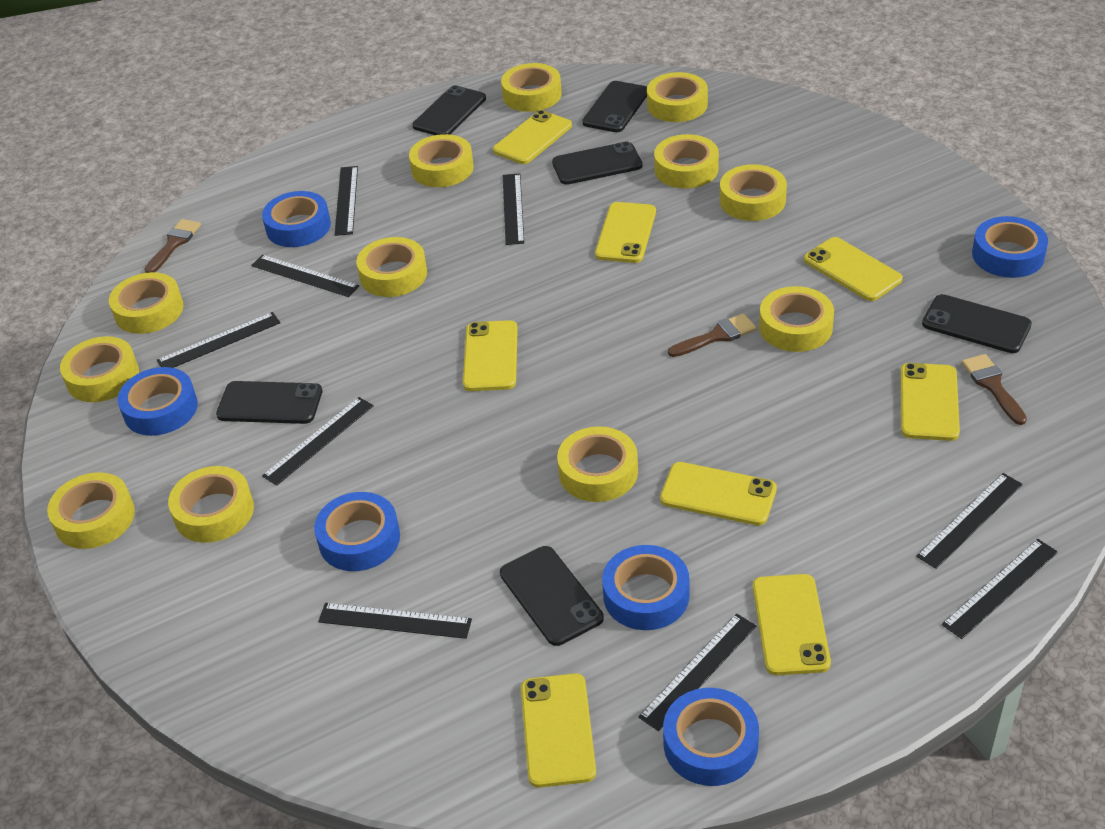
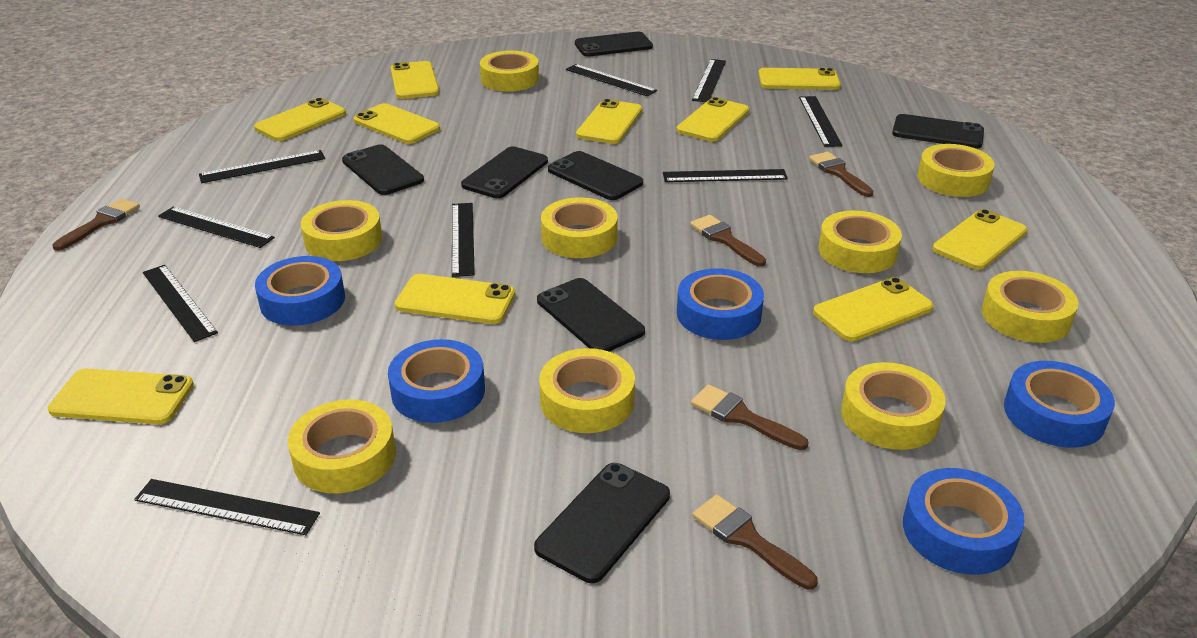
black phone: [216,381,322,424] [412,85,486,135] [500,546,604,646] [552,141,642,185] [582,81,647,132] [922,294,1032,353] = 6 -> [342,144,424,195] [461,147,548,198] [534,463,670,583] [537,278,645,351] [548,151,643,200] [575,32,653,57] [892,114,984,149] = 7
blue tape: [117,367,198,436] [262,191,331,247] [314,492,400,571] [602,545,689,630] [663,688,759,786] [972,216,1048,278] = 6 -> [255,256,345,326] [388,339,485,423] [677,268,764,340] [903,468,1025,575] [1004,361,1115,448] = 5
brown brush: [144,219,201,273] [668,313,757,357] [962,354,1027,425] = 3 -> [52,198,140,251] [690,215,766,267] [691,384,809,450] [692,494,818,590] [809,152,874,197] = 5
yellow phone: [463,320,518,391] [493,110,572,164] [521,673,596,788] [595,202,656,263] [660,462,777,526] [753,574,831,675] [804,237,903,301] [900,363,960,441] = 8 -> [48,368,194,424] [254,98,346,141] [354,103,440,144] [391,61,439,99] [395,274,515,324] [576,99,642,144] [676,97,750,142] [758,68,841,90] [813,277,933,341] [933,209,1028,270] = 10
yellow tape: [47,472,135,549] [60,336,139,402] [109,272,183,334] [168,466,254,543] [356,237,427,297] [409,134,474,187] [501,63,562,112] [557,426,638,502] [647,72,708,122] [654,134,719,189] [720,164,787,221] [759,286,834,352] = 12 -> [288,399,396,493] [301,200,382,261] [480,51,539,92] [539,348,635,433] [541,197,618,258] [819,210,902,273] [841,362,946,450] [918,144,995,197] [982,271,1079,343] = 9

